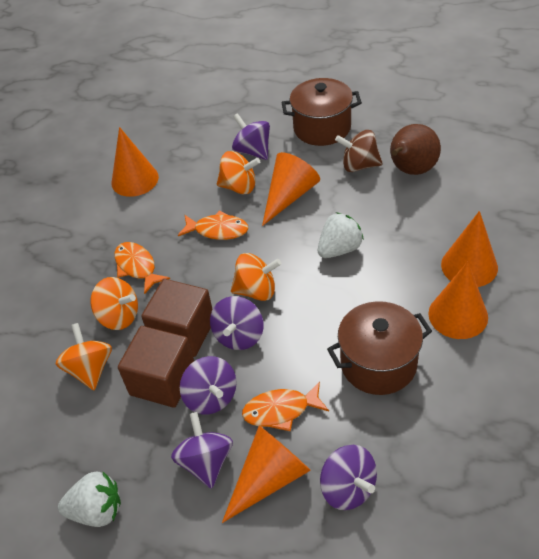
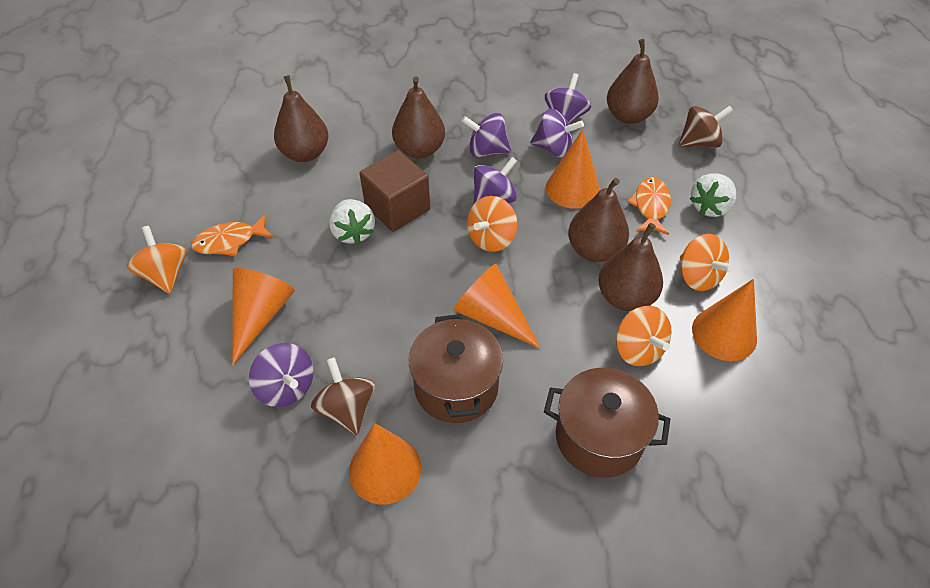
brown cube: [118,326,194,408] [141,279,213,357] = 2 -> [360,150,430,232] = 1
brown pear: [390,124,441,175] = 1 -> [274,75,329,162] [392,76,445,158] [568,178,629,262] [598,223,663,311] [607,39,659,124] = 5
brown spinning top: [335,130,383,172] = 1 -> [311,357,375,435] [678,106,733,148] = 2
orange fish: [114,242,170,294] [178,210,249,240] [242,381,329,431] = 3 -> [191,214,273,256] [627,177,671,235] = 2

